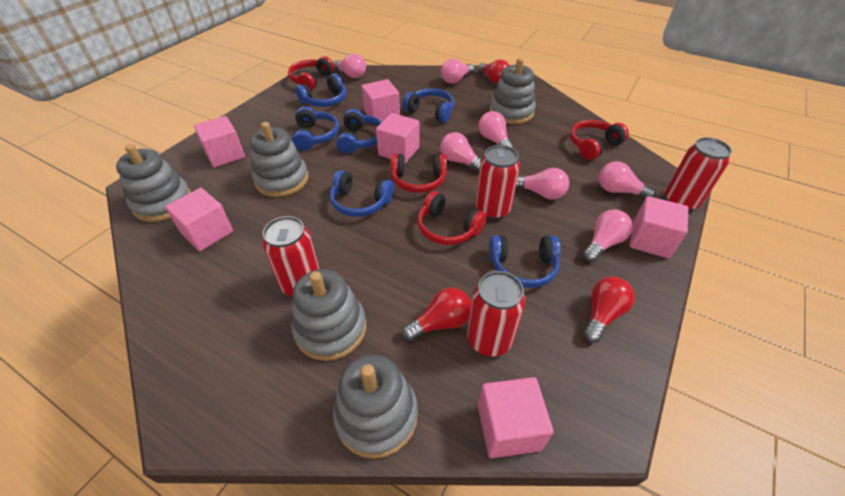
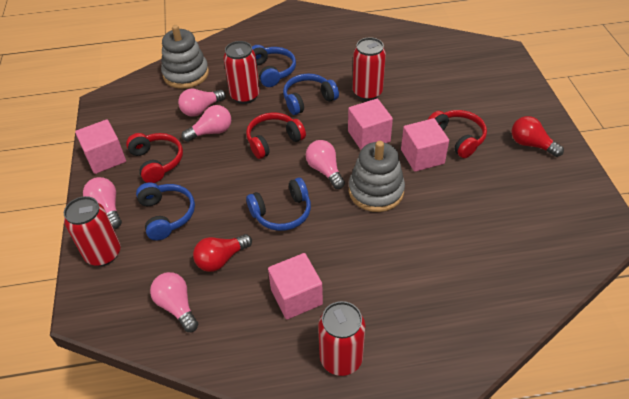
blue headphones: [292,106,339,151] [296,73,346,107] [330,170,394,217] [336,109,382,154] [403,88,454,123] [489,235,561,288] = 6 -> [136,183,195,240] [246,178,311,231] [252,45,296,87] [283,74,339,115] = 4
grey stacking toy: [116,144,191,222] [250,122,308,197] [291,269,366,361] [333,354,418,459] [489,58,536,124] = 5 -> [161,25,209,89] [349,141,405,212] = 2
pink cube: [165,188,233,251] [194,116,245,167] [361,79,400,122] [376,113,420,163] [478,377,554,458] [629,196,688,259] = 6 -> [75,119,126,174] [268,253,323,319] [348,99,393,150] [401,118,449,172] = 4
pink light bulb: [333,54,366,78] [440,132,481,172] [441,59,474,84] [478,111,514,149] [516,168,569,200] [583,209,633,262] [599,161,656,198] = 7 -> [83,177,122,229] [150,272,198,332] [178,89,226,117] [182,105,231,142] [306,140,345,189] = 5
red headphones: [288,56,334,90] [390,154,447,193] [417,191,487,245] [570,120,629,160] = 4 -> [126,133,183,183] [246,112,306,159] [428,110,487,158] = 3
red light bulb: [402,287,471,341] [478,59,510,84] [583,277,635,343] = 3 -> [193,234,252,272] [512,116,564,157] = 2

